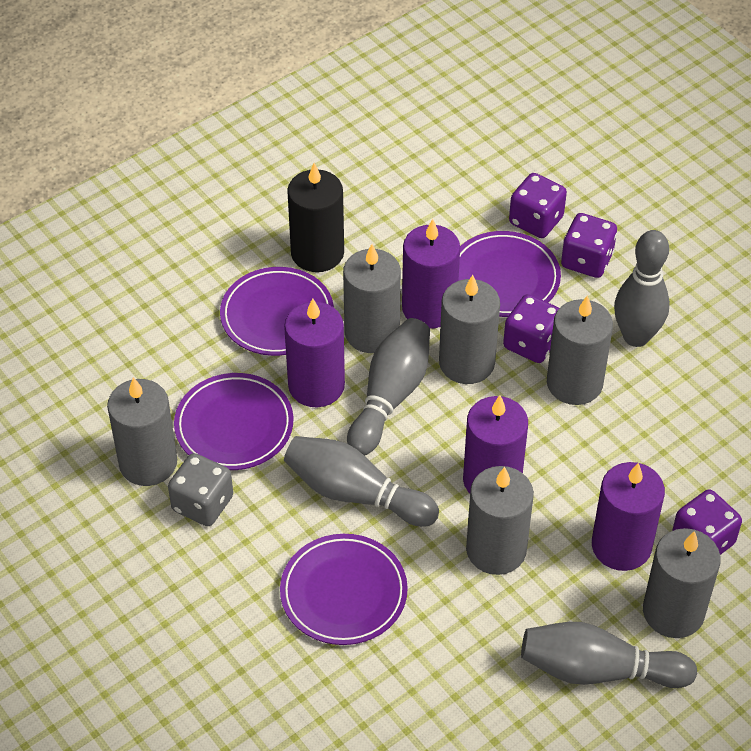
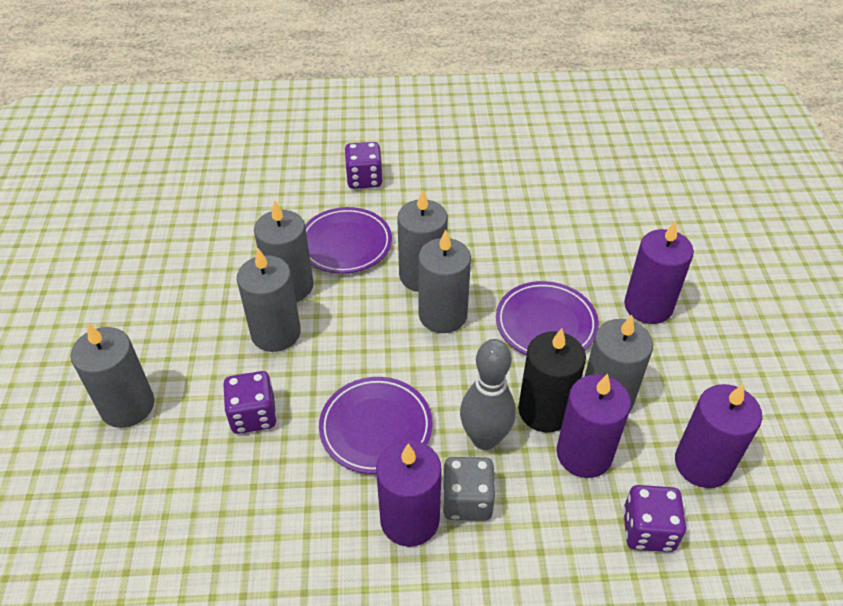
grey bowling pin: [284,436,439,527] [347,318,430,456] [521,622,697,688] [614,230,670,347] = 4 -> [460,339,516,450] = 1
purple dice: [503,294,559,363] [509,173,567,238] [561,213,617,278] [672,489,742,555] = 4 -> [223,371,277,434] [344,142,383,189] [623,485,686,552] = 3
purple plate: [174,373,293,470] [220,267,334,356] [280,534,408,645] [458,231,561,317] = 4 -> [305,207,392,274] [319,377,433,474] [496,281,599,355] = 3

